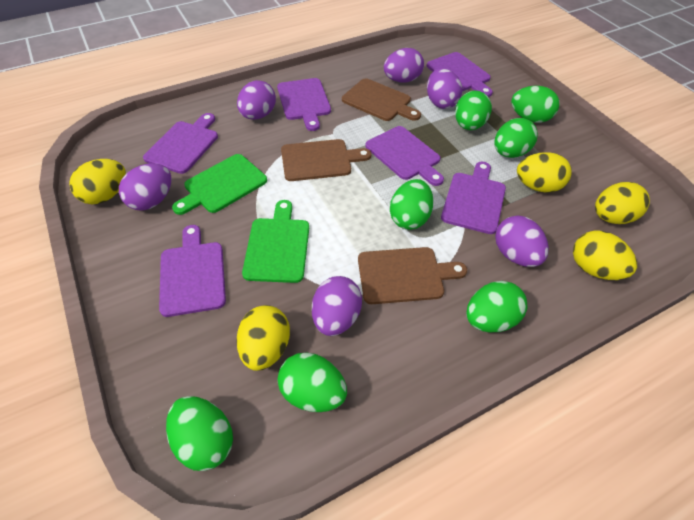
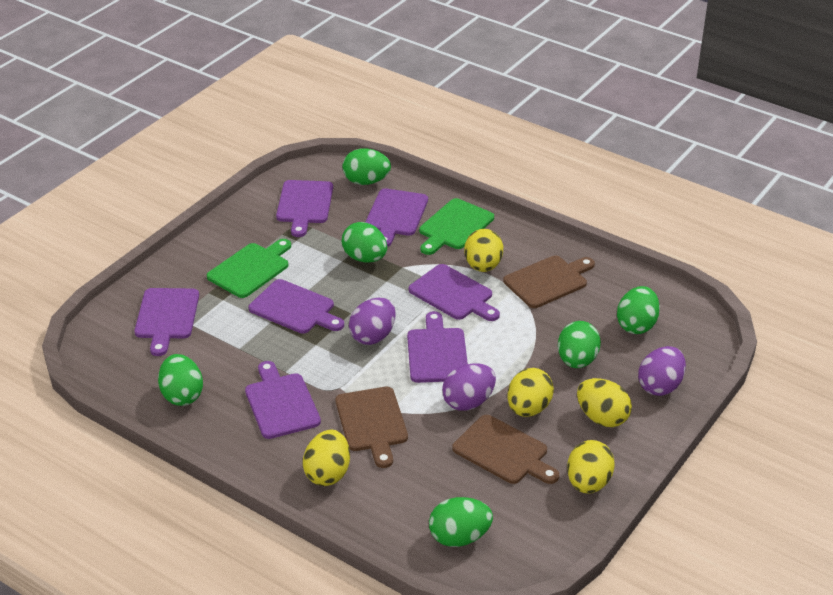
green egg: [166,396,233,471] [278,353,347,412] [390,179,434,230] [455,91,492,130] [466,281,527,332] [494,118,538,158] [511,86,559,123] = 7 -> [158,354,203,406] [342,222,387,262] [343,148,391,185] [429,497,493,547] [558,321,601,368] [617,286,660,334] = 6
purple cutting board: [143,113,218,174] [159,225,226,317] [277,78,331,131] [366,126,444,186] [427,52,493,97] [441,162,506,234] = 6 -> [134,288,199,356] [245,361,321,439] [249,279,344,334] [276,180,333,237] [365,188,428,247] [407,311,468,383] [409,264,500,321] = 7
purple egg: [119,163,172,211] [237,80,276,120] [312,276,362,336] [384,48,424,83] [427,68,462,109] [495,216,549,267] = 6 -> [349,298,396,345] [442,363,496,411] [638,346,686,396] = 3

